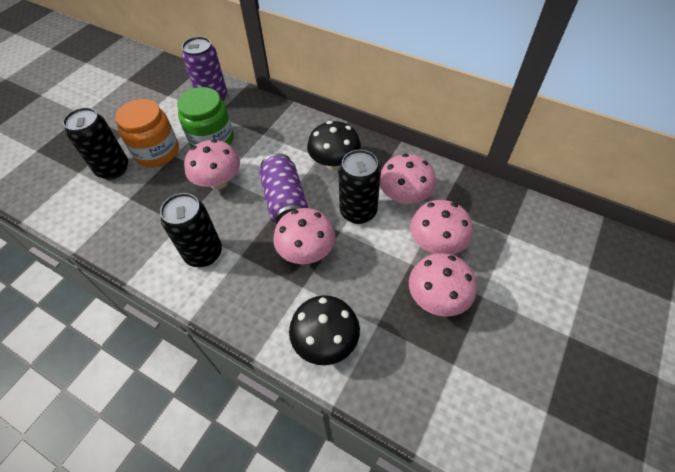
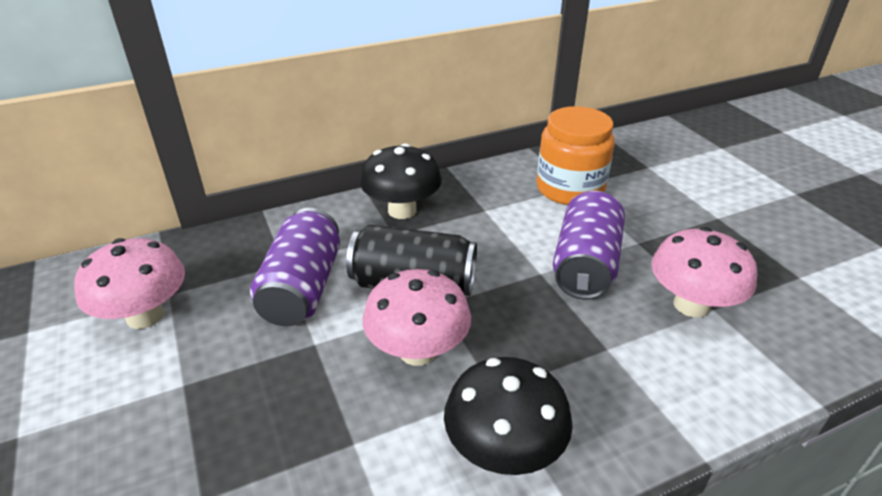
black can: [63,107,128,180] [160,193,222,267] [339,150,381,224] = 3 -> [346,225,477,296] = 1
green jar: [177,87,234,148] = 1 -> none = 0
pink mushroom: [184,139,240,189] [273,208,335,264] [380,154,436,205] [409,253,477,317] [410,200,473,255] = 5 -> [74,238,185,329] [362,269,471,366] [651,227,757,318] = 3

